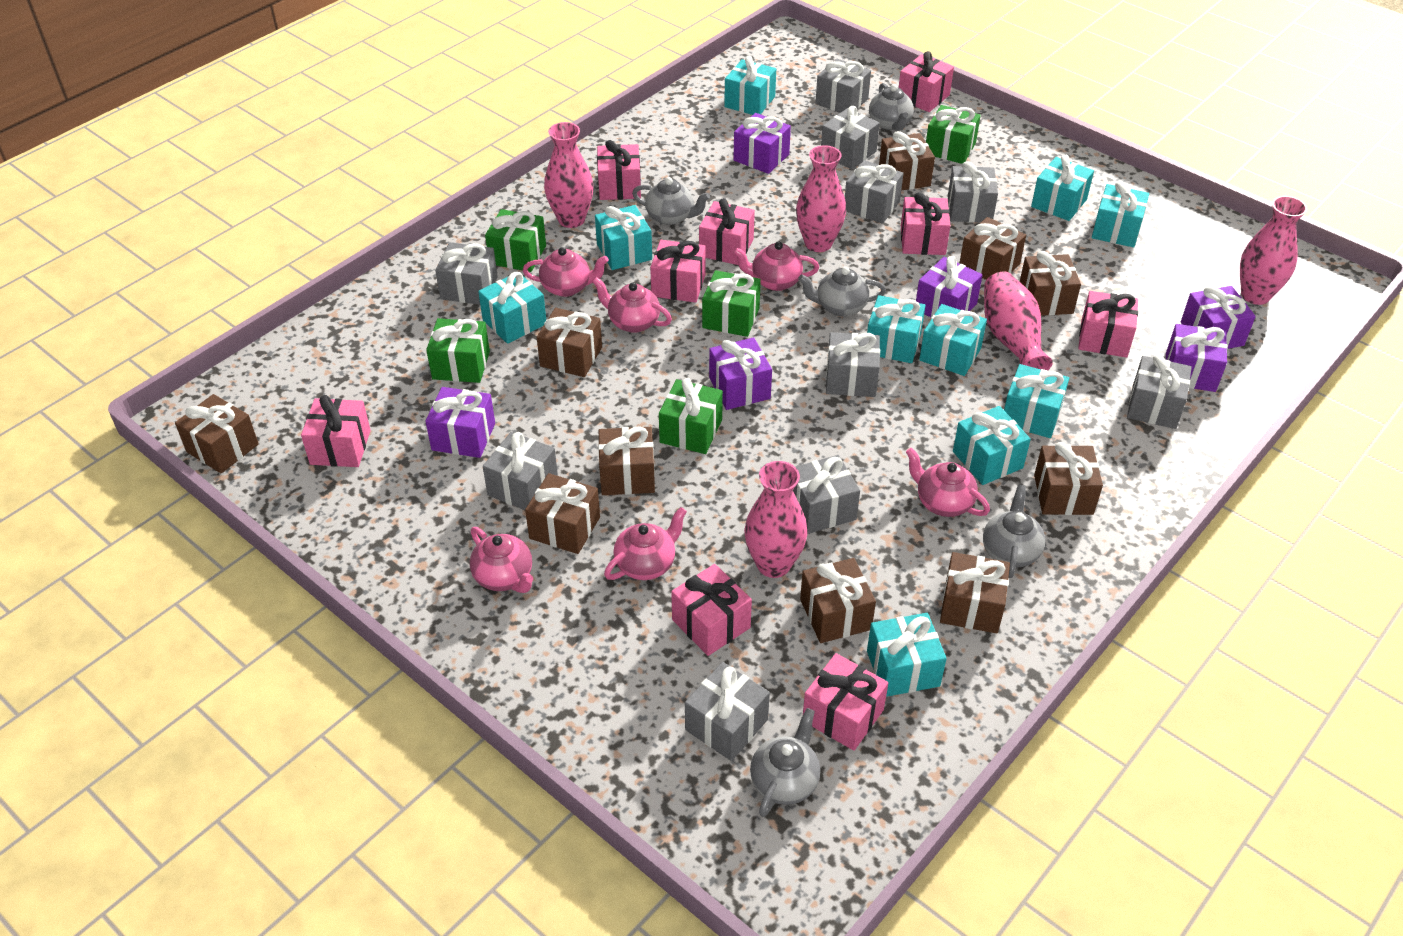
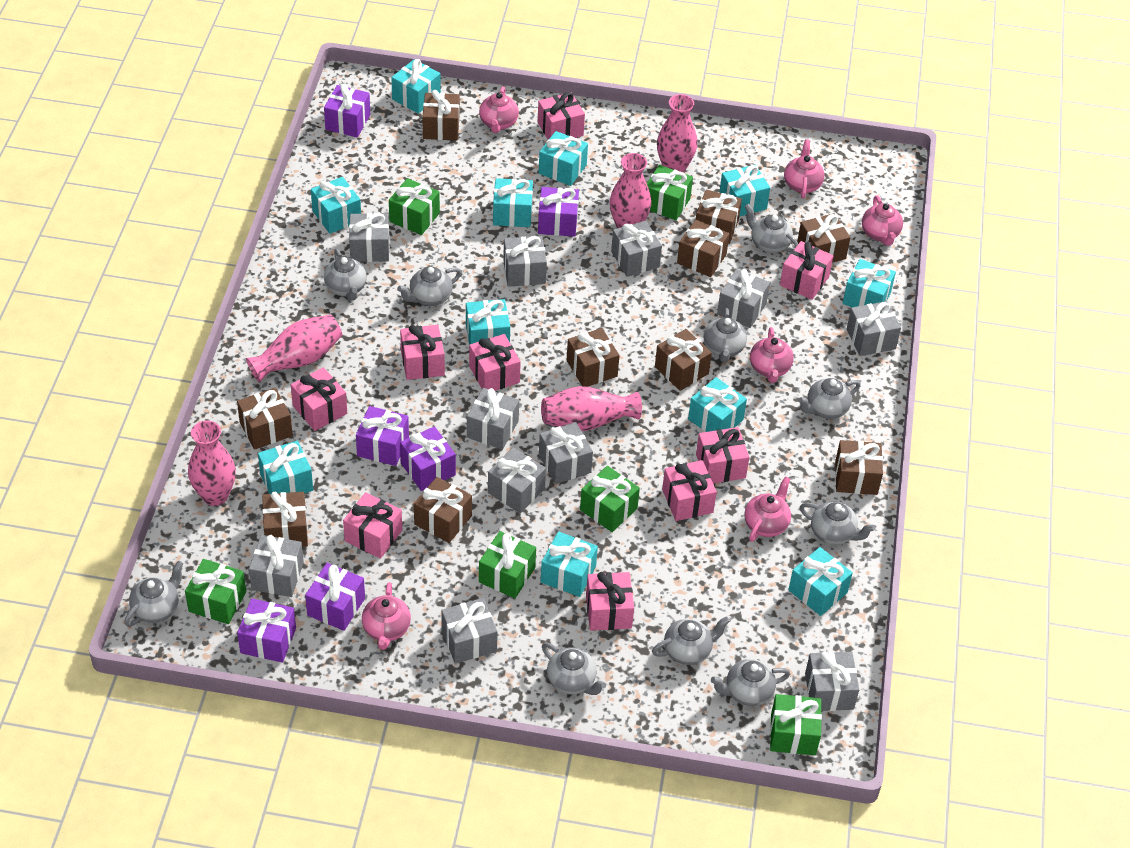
green gift: [426,318,490,383] [485,209,546,272] [659,378,723,454] [702,270,761,337] [926,105,981,164] = 5 -> [185,559,246,624] [389,178,440,235] [479,531,536,598] [580,466,640,532] [647,165,693,220] [770,694,822,755] = 6
grey gift: [435,242,498,305] [483,432,558,510] [685,662,770,761] [793,455,860,534] [816,58,871,113] [821,106,880,170] [826,332,880,397] [845,160,903,224] [948,161,998,223] [1127,354,1192,429] = 10 -> [249,535,304,597] [349,213,390,262] [441,598,498,664] [467,388,519,450] [488,448,546,513] [503,236,547,287] [539,422,593,484] [611,221,662,277] [717,269,770,328] [805,651,859,711] [847,301,901,356] = 11
grey teapot: [632,177,710,225] [750,708,820,817] [798,267,886,317] [869,83,914,131] [983,485,1045,578] = 5 -> [124,560,184,627] [324,249,367,300] [397,266,462,306] [542,643,606,695] [652,616,730,665] [704,308,747,363] [711,659,790,706] [744,204,798,253] [798,378,861,419] [800,501,876,545] = 10
turquoise gift: [478,272,546,344] [595,205,652,270] [724,56,776,115] [867,295,926,363] [867,613,947,697] [919,304,987,376] [953,406,1031,485] [1004,364,1069,438] [1031,155,1094,221] [1092,181,1149,247] = 10 -> [258,441,313,494] [311,177,361,234] [391,59,441,114] [466,299,510,345] [493,178,533,227] [539,131,588,186] [541,531,598,597] [688,377,747,432] [719,165,770,217] [788,547,853,616] [843,259,896,307] = 11

